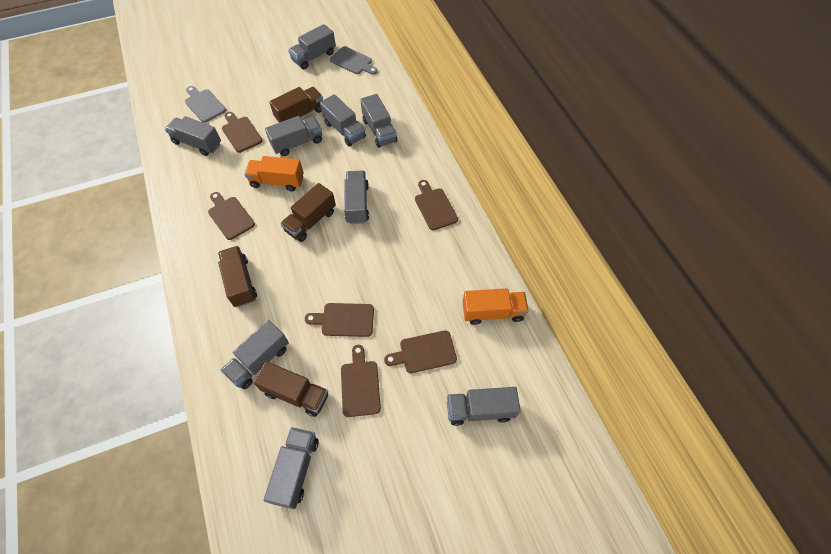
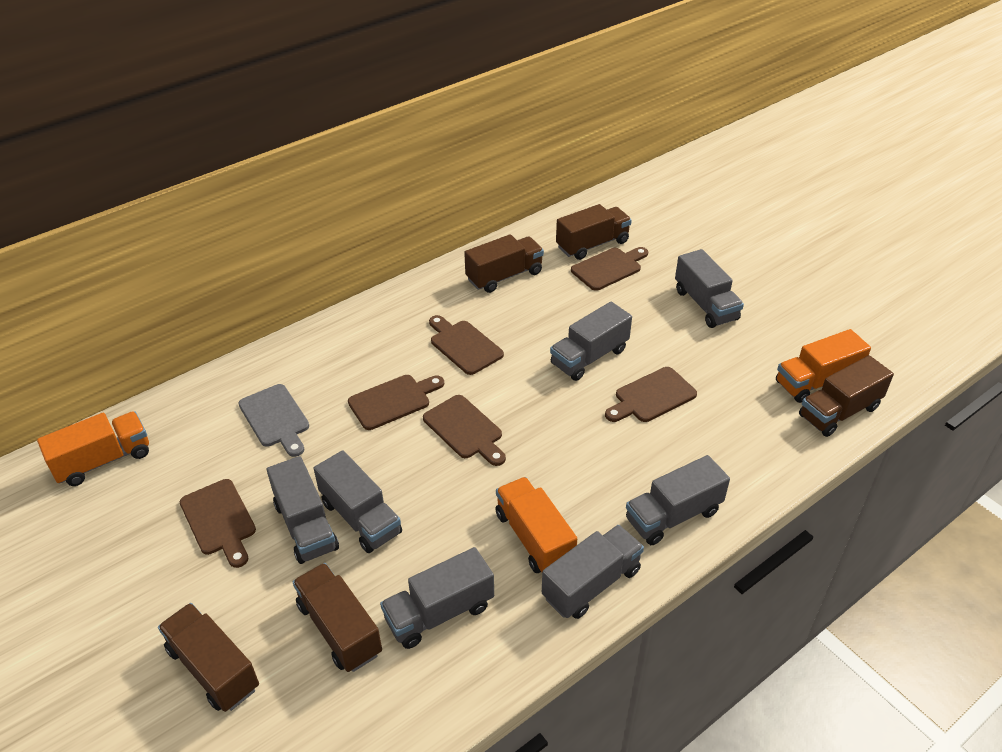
brown truck: [218,246,257,307] [253,361,328,417] [269,87,323,123] [280,183,336,242] = 4 -> [158,603,259,712] [293,563,382,672] [464,234,544,293] [556,204,632,260] [799,355,894,437] = 5
grey cutting board: [185,86,226,123] [330,46,378,75] = 2 -> [238,384,309,457] = 1
grey truck: [165,116,221,156] [220,320,289,389] [264,427,319,509] [265,116,322,156] [288,24,336,69] [320,94,366,147] [344,171,369,224] [360,94,397,148] [447,387,521,426] = 9 -> [267,456,339,564] [314,450,402,553] [380,547,494,649] [542,525,644,619] [550,302,632,381] [626,455,730,545] [675,249,744,328] = 7
orange truck: [244,156,304,192] [462,288,529,325] = 2 -> [37,412,149,486] [495,477,577,573] [776,329,871,403] = 3

